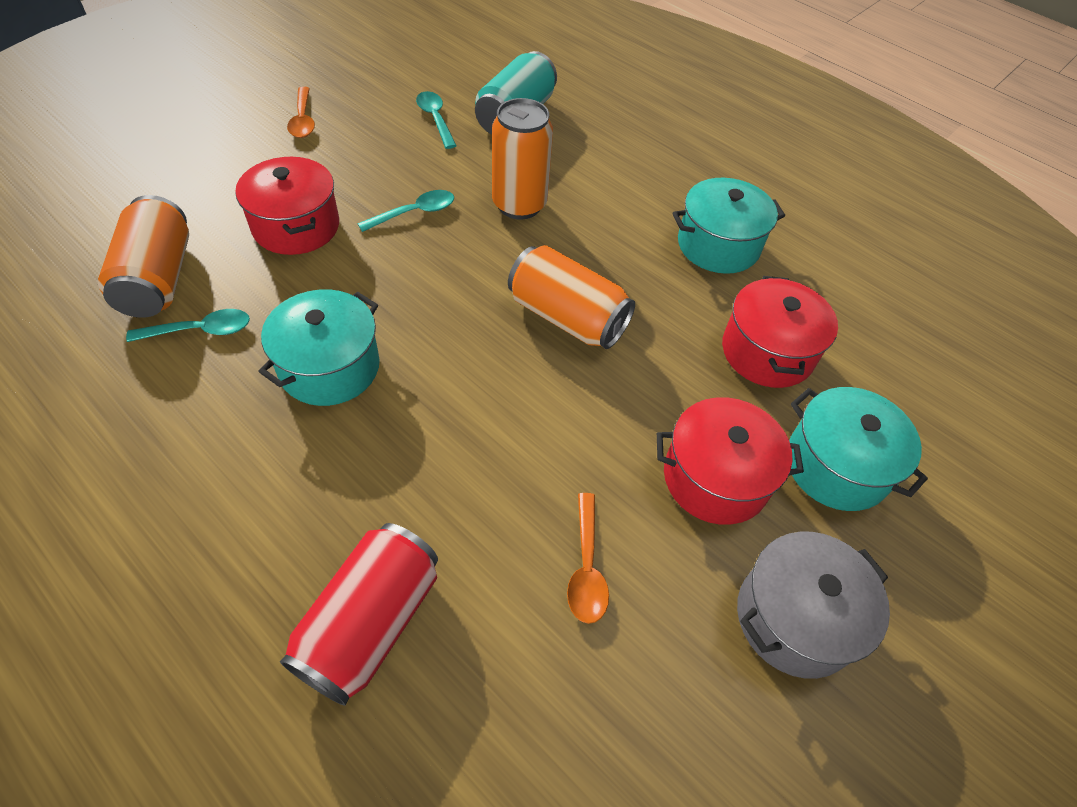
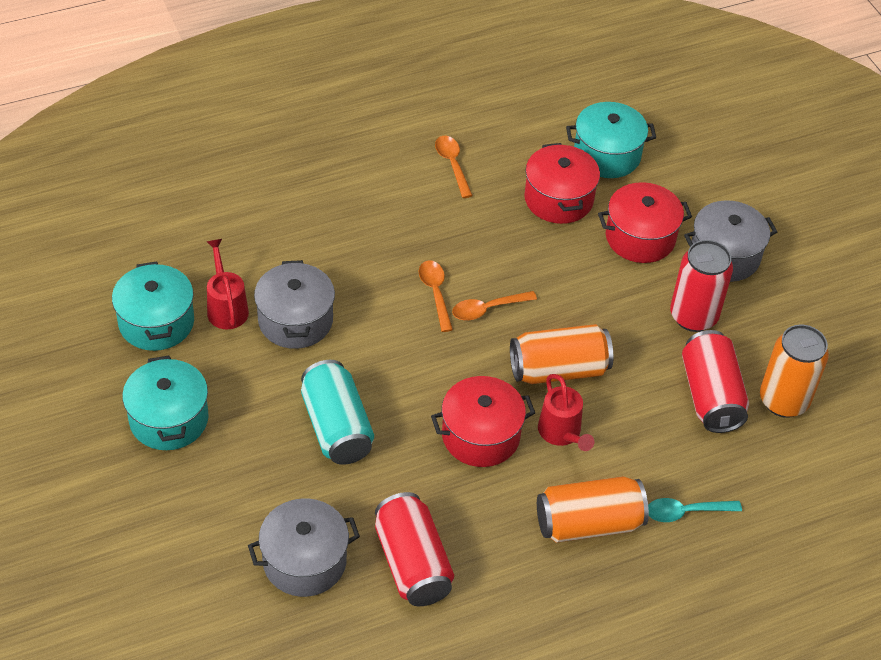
grey pot: [737,531,890,679] = 1 -> [248,499,360,597] [254,260,335,349] [684,200,777,282] = 3
orange spoon: [287,87,315,138] [567,493,609,624] = 2 -> [419,260,453,332] [435,136,473,198] [452,291,537,320] = 3
red can: [280,523,438,706] = 1 -> [375,492,454,606] [670,240,733,332] [682,330,749,433] = 3
red watering can: none = 0 -> [207,239,249,330] [538,374,594,451] = 2
turquoise spoon: [126,309,250,342] [358,190,454,232] [416,91,457,149] = 3 -> [648,498,742,522] = 1

